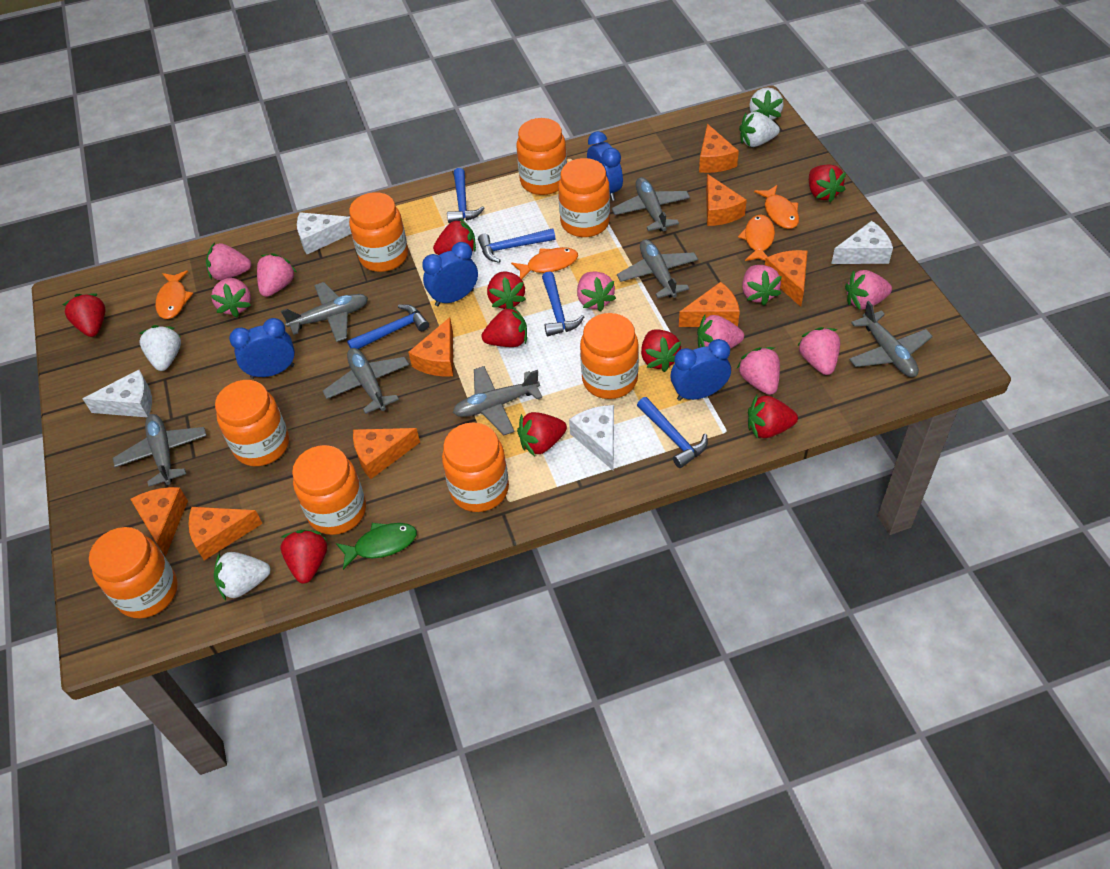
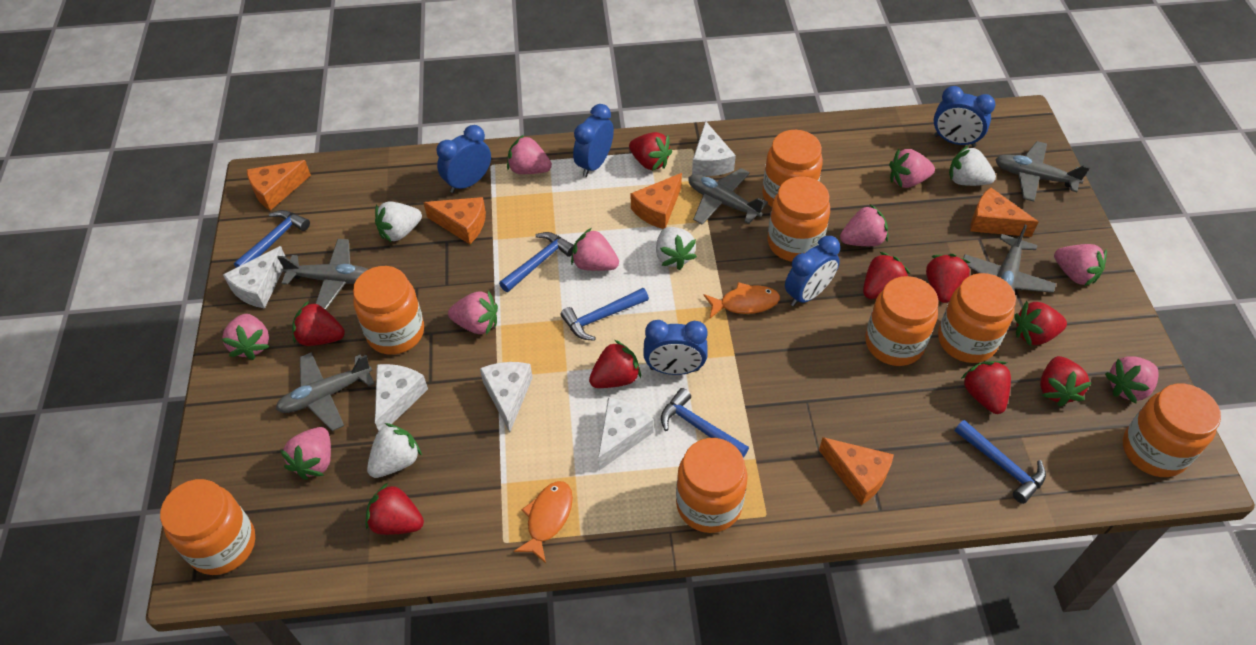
blue clock: [229,318,295,379] [422,242,478,306] [587,131,623,201] [670,339,731,401] = 4 -> [437,125,491,193] [573,104,614,177] [643,320,708,375] [785,236,840,306] [934,86,995,147] = 5
green fish: [336,523,417,570] = 1 -> none = 0
grey plane: [113,414,207,487] [281,282,368,342] [323,348,409,414] [453,366,542,435] [612,177,690,232] [617,239,698,298] [849,301,933,377] = 7 -> [275,352,374,431] [277,239,369,310] [688,168,768,225] [963,225,1056,293] [995,141,1090,202] = 5
orange cheese: [130,487,188,557] [189,507,263,560] [353,428,420,479] [408,317,453,377] [679,282,740,327] [699,124,739,173] [706,174,747,226] [765,250,807,307] = 8 -> [247,160,311,211] [423,197,486,244] [631,173,682,229] [819,437,894,505] [970,187,1038,237] = 5
orange fish: [155,270,193,319] [511,247,578,280] [738,215,775,261] [754,185,799,229] = 4 -> [514,481,573,563] [704,282,780,318] = 2
white cheese: [83,370,152,417] [297,212,352,254] [569,405,614,471] [831,221,893,264] = 4 -> [223,246,286,309] [375,364,428,431] [480,362,533,432] [598,397,654,470] [692,121,736,176] = 5

